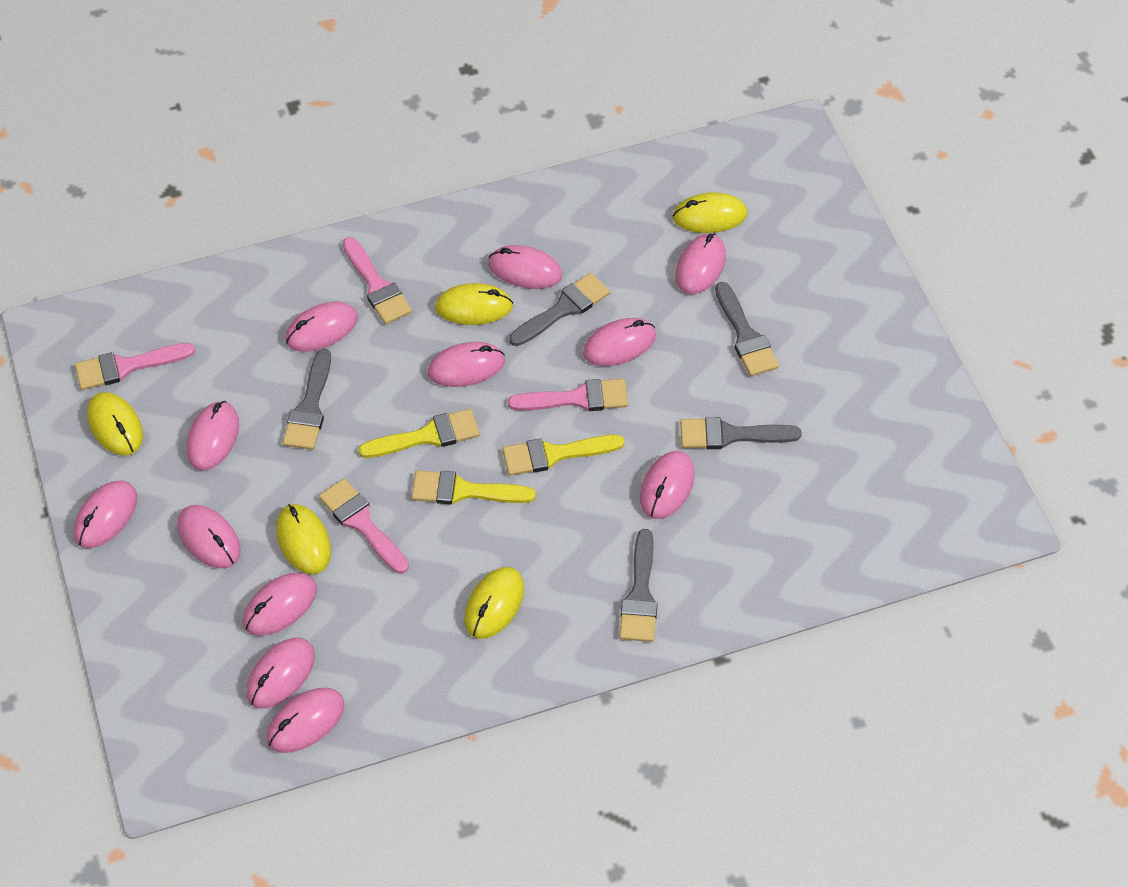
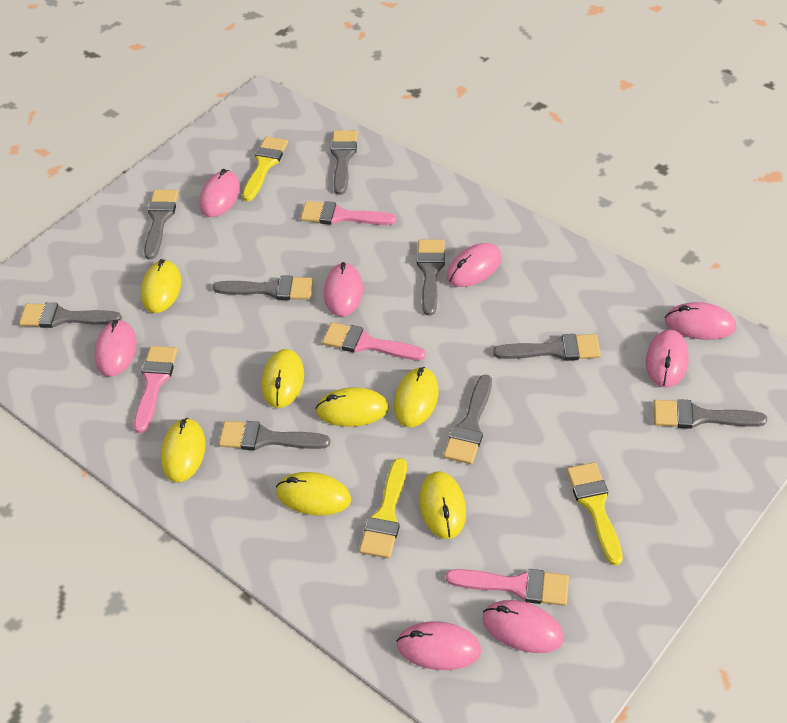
grey brush: [283,349,331,450] [510,273,610,346] [619,529,658,642] [680,417,802,449] [715,282,779,376] = 5 -> [19,303,122,328] [144,190,179,259] [213,275,313,300] [219,421,330,450] [331,130,357,195] [417,239,445,315] [443,375,492,464] [493,334,601,361] [654,399,767,429] = 9
pink mouse: [74,481,137,548] [178,505,240,569] [187,401,239,470] [243,573,317,636] [246,638,315,709] [267,688,344,753] [285,302,358,352] [428,342,505,387] [488,245,562,289] [583,318,656,366] [640,451,695,519] [676,233,726,294] = 12 -> [94,319,137,377] [199,169,240,217] [324,262,363,317] [396,621,481,670] [447,243,502,287] [483,600,564,653] [646,330,689,387] [665,302,736,340] = 8
yellow mouse: [87,392,143,455] [276,504,331,575] [435,283,513,325] [464,567,524,639] [673,192,747,233] = 5 -> [141,259,181,313] [161,418,206,482] [262,349,304,408] [276,472,351,515] [315,387,389,427] [394,367,439,427] [419,471,466,539] = 7

